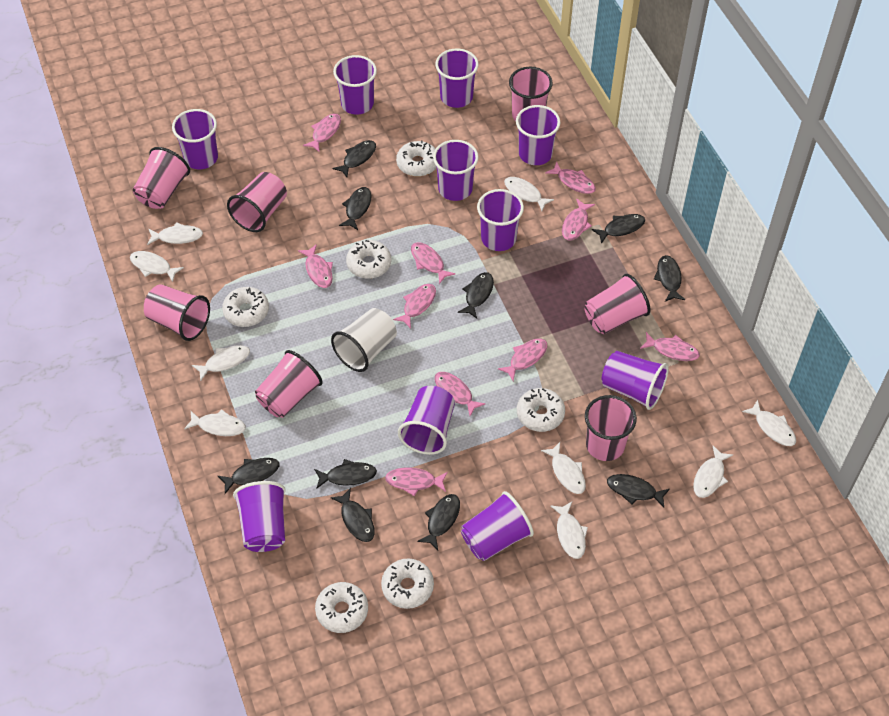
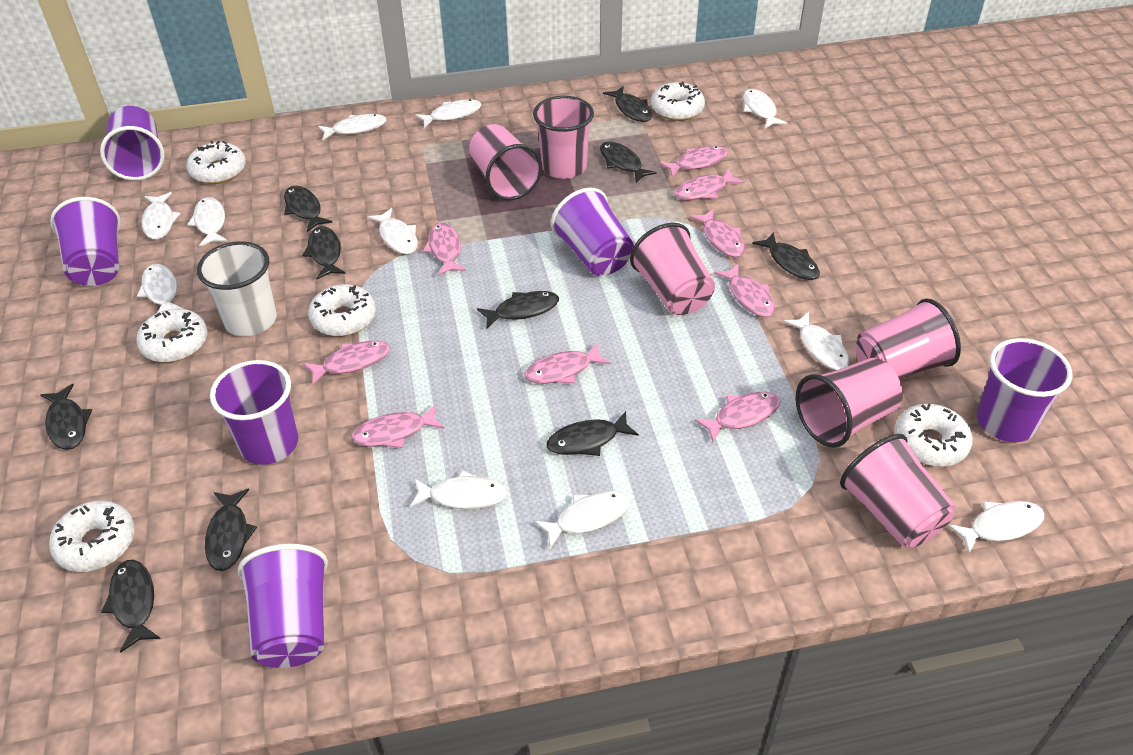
pink cup: [133,147,190,209] [144,284,210,341] [227,172,287,232] [255,350,323,418] [509,66,553,121] [584,274,651,334] [585,395,637,461] = 7 -> [469,124,542,201] [533,96,594,179] [630,223,715,315] [796,358,903,448] [840,434,956,547] [856,299,961,380] = 6
pink fish: [298,244,333,288] [303,114,341,153] [385,468,448,496] [393,284,436,329] [411,242,455,284] [435,372,485,416] [498,339,547,381] [545,162,596,194] [562,198,595,241] [640,332,700,361] = 10 -> [303,341,390,386] [351,404,444,448] [423,223,466,276] [524,342,611,384] [659,146,728,178] [674,169,744,200] [690,209,745,257] [694,392,780,442] [714,263,775,317] = 9
purple cup: [172,109,218,169] [233,481,286,552] [333,55,377,115] [398,386,455,455] [433,140,478,201] [435,49,479,108] [461,491,534,561] [477,189,524,251] [516,105,560,165] [602,351,669,410] = 10 -> [50,197,121,286] [100,106,165,181] [210,360,298,465] [238,544,328,668] [551,187,634,276] [977,338,1072,442] = 6
white fish: [130,251,184,282] [147,222,203,245] [184,409,246,436] [192,345,250,381] [504,177,554,211] [541,442,586,494] [550,502,588,559] [693,446,733,498] [742,399,796,446] = 9 -> [137,264,184,313] [141,192,181,240] [187,197,228,247] [318,114,387,140] [367,208,418,255] [410,470,508,509] [415,99,481,128] [534,491,630,549] [743,89,788,128] [783,312,850,370] [947,501,1045,554] = 11

